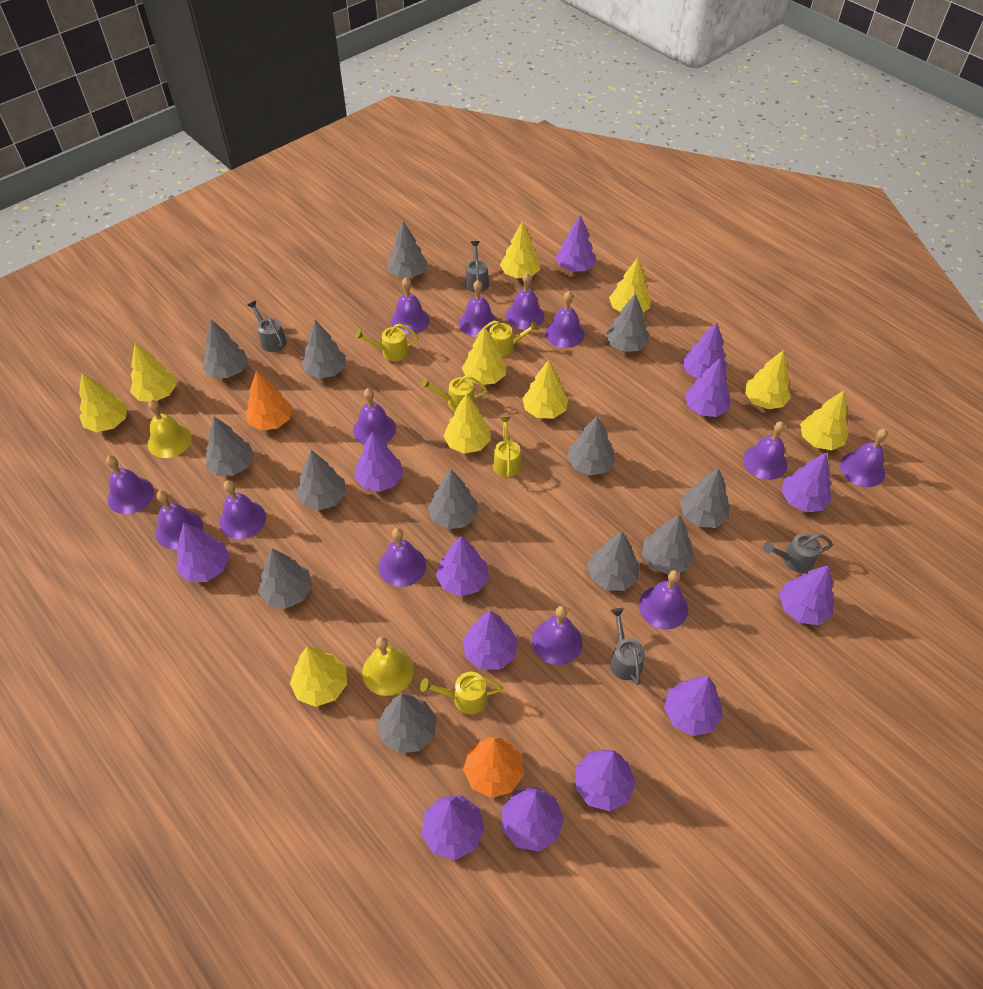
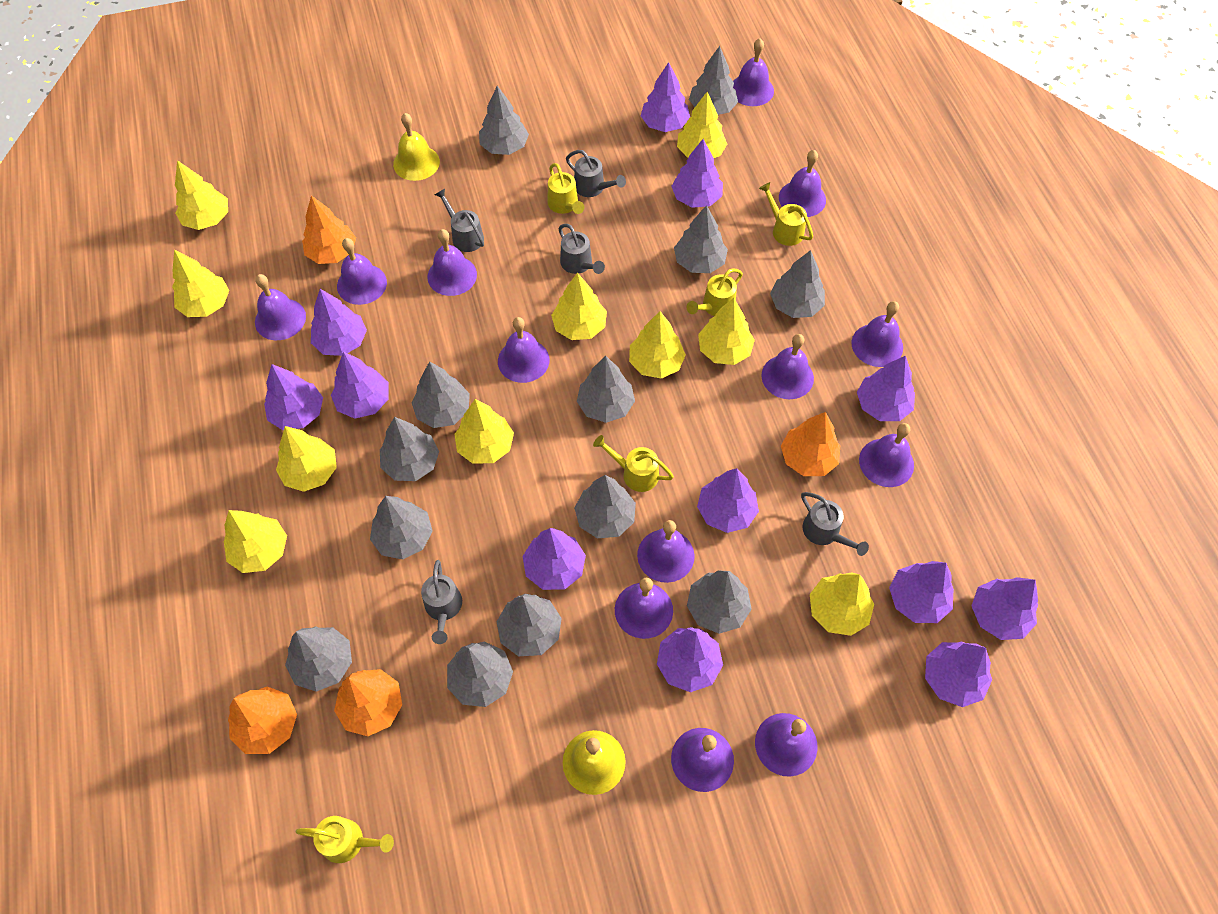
grey watering can: [247,301,287,352] [465,241,489,292] [610,608,645,685] [763,533,833,573] = 4 -> [421,560,462,644] [435,189,484,252] [558,224,605,274] [566,150,626,197] [801,492,869,556] = 5
orange tree: [245,371,292,431] [463,737,524,798] = 2 -> [228,687,297,754] [302,196,356,264] [334,669,402,736] [781,412,840,476] = 4
purple tree: [177,522,229,582] [354,431,404,492] [422,795,485,860] [436,536,489,596] [462,610,518,670] [502,787,564,852] [555,215,595,272] [575,749,636,811] [664,676,723,736] [682,322,727,379] [685,358,731,417] [779,565,834,625] [781,453,832,512] = 13 -> [264,364,323,430] [311,289,367,356] [331,352,389,419] [523,528,586,590] [641,62,690,132] [657,627,723,692] [672,139,723,208] [697,468,759,533] [857,356,915,421] [889,561,954,623] [925,641,992,707] [971,577,1038,640] = 12

